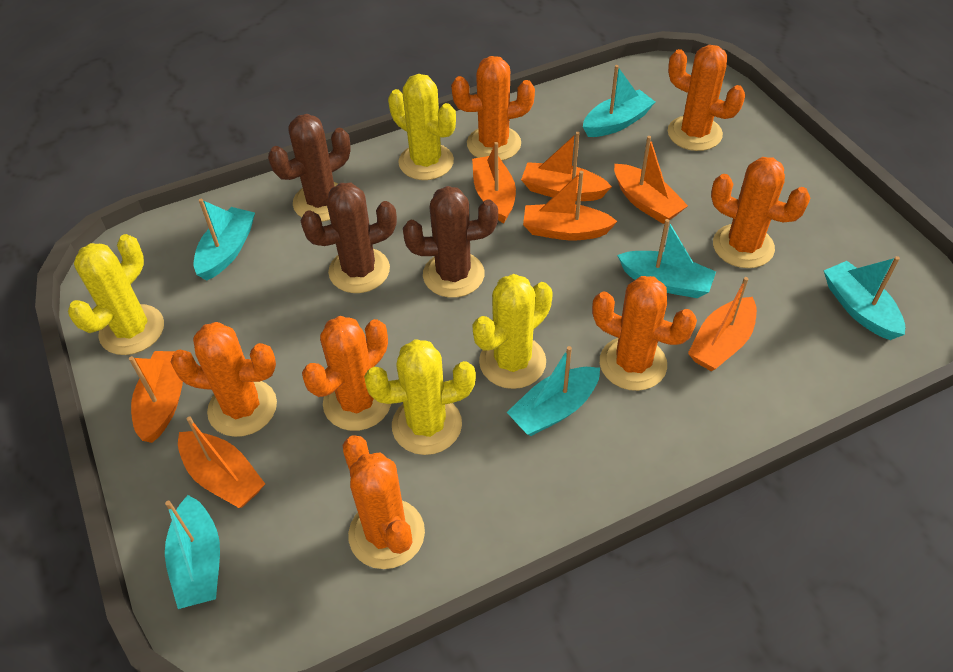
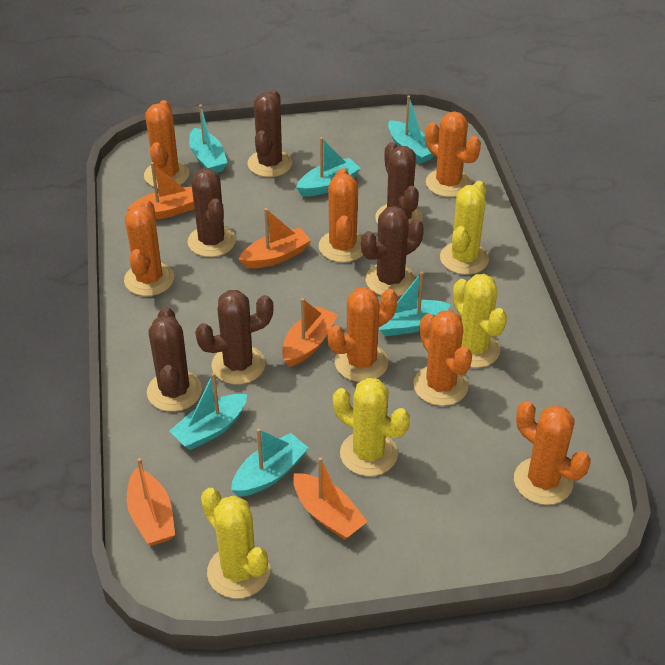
brown cactus: [268,114,351,222] [301,183,397,293] [403,186,498,298] = 3 -> [147,307,202,412] [188,168,236,257] [195,290,274,384] [247,90,292,177] [361,206,424,296] [375,142,423,224] = 6
orange boat: [129,351,183,443] [178,416,265,508] [472,142,516,224] [521,132,612,201] [523,171,618,240] [614,136,688,224] [688,277,757,372] = 7 -> [127,162,194,219] [127,458,175,546] [239,208,311,269] [282,298,338,367] [293,457,368,540] = 5

